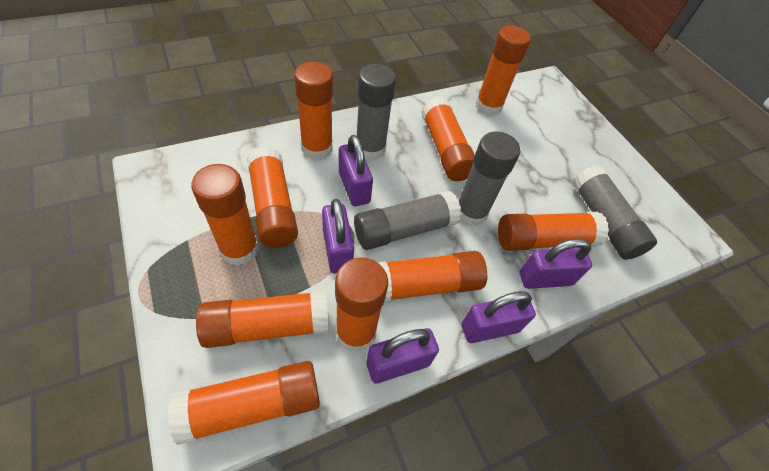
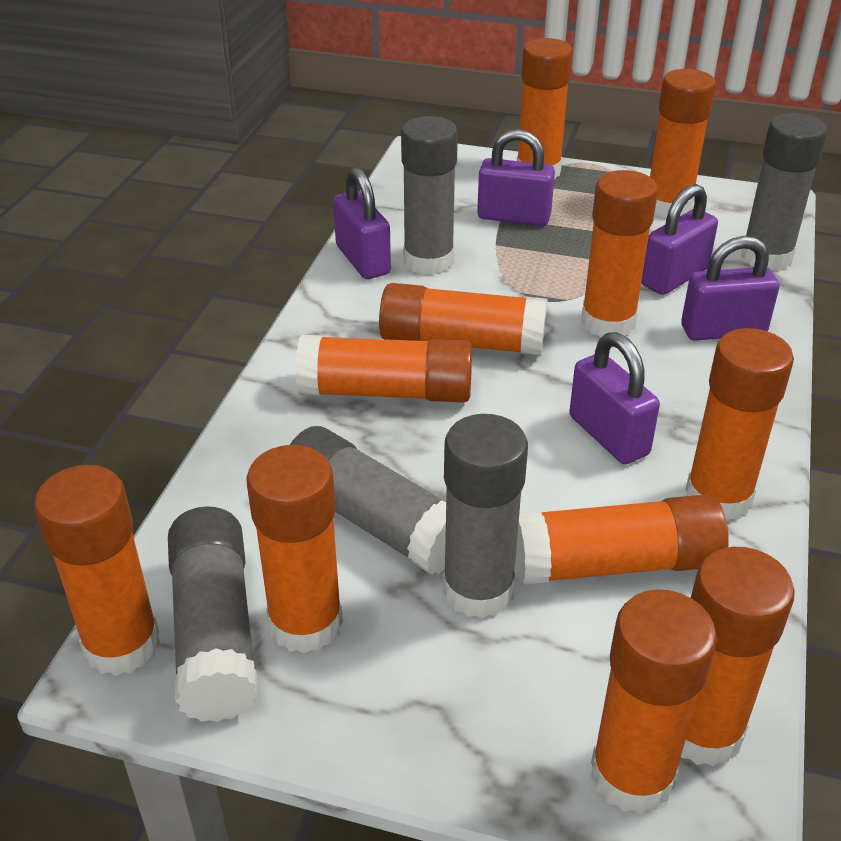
grey glue stick: [354,191,462,250] [357,64,396,161] [458,132,520,226] [572,165,657,260] = 4 -> [168,506,259,722] [290,426,446,575] [401,116,458,275] [443,414,528,618] [741,113,827,271] = 5
orange glue stick: [168,361,320,445] [191,164,259,266] [196,291,329,348] [247,147,298,248] [294,62,333,160] [335,257,388,352] [377,251,487,302] [421,97,475,181] [475,26,531,116] [498,212,609,251] = 10 -> [34,465,160,676] [246,445,343,653] [295,335,472,402] [379,283,548,356] [515,495,729,585] [517,38,573,179] [581,170,658,337] [591,589,717,814] [650,69,716,218] [681,547,795,767] [685,328,794,521] = 11

